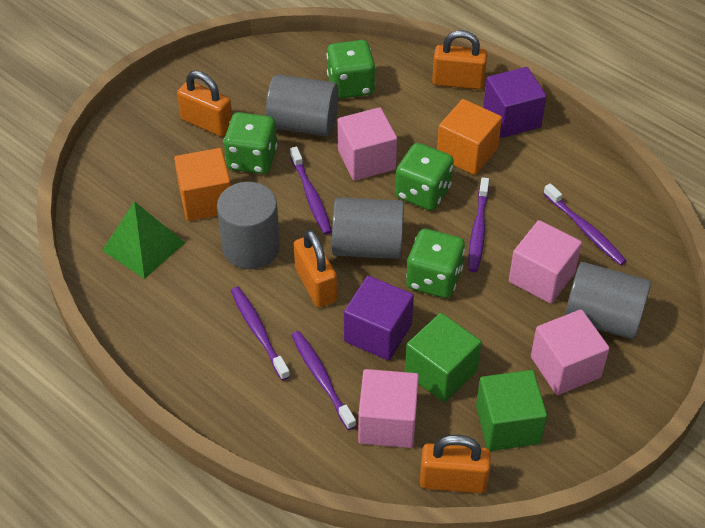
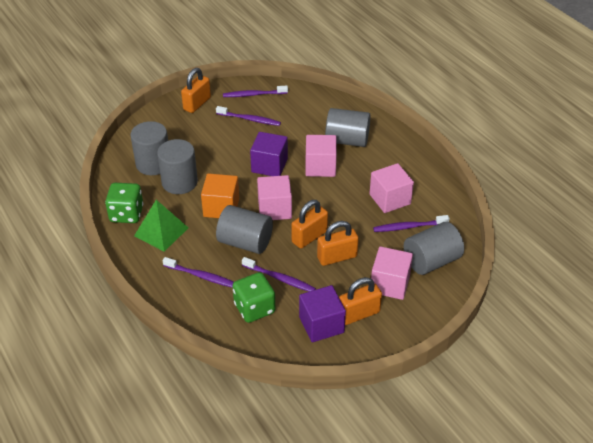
green cube: [405,313,481,402] [476,370,547,451] = 2 -> none = 0
green dice: [224,112,277,174] [326,40,375,99] [395,143,454,210] [406,229,465,298] = 4 -> [105,183,143,223] [233,272,275,323] = 2
grey cylinder: [217,182,280,269] [266,74,339,136] [332,197,404,259] [565,262,651,339] = 4 -> [130,121,168,175] [157,139,198,194] [216,205,273,254] [325,108,370,147] [404,222,464,275] = 5
orange cube: [174,148,231,221] [437,99,502,175] = 2 -> [201,173,239,218] = 1

